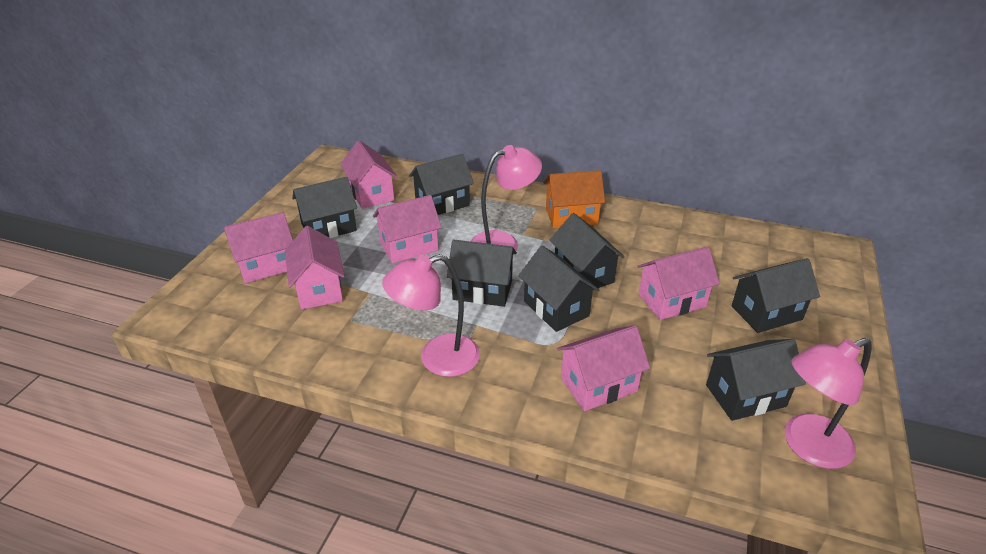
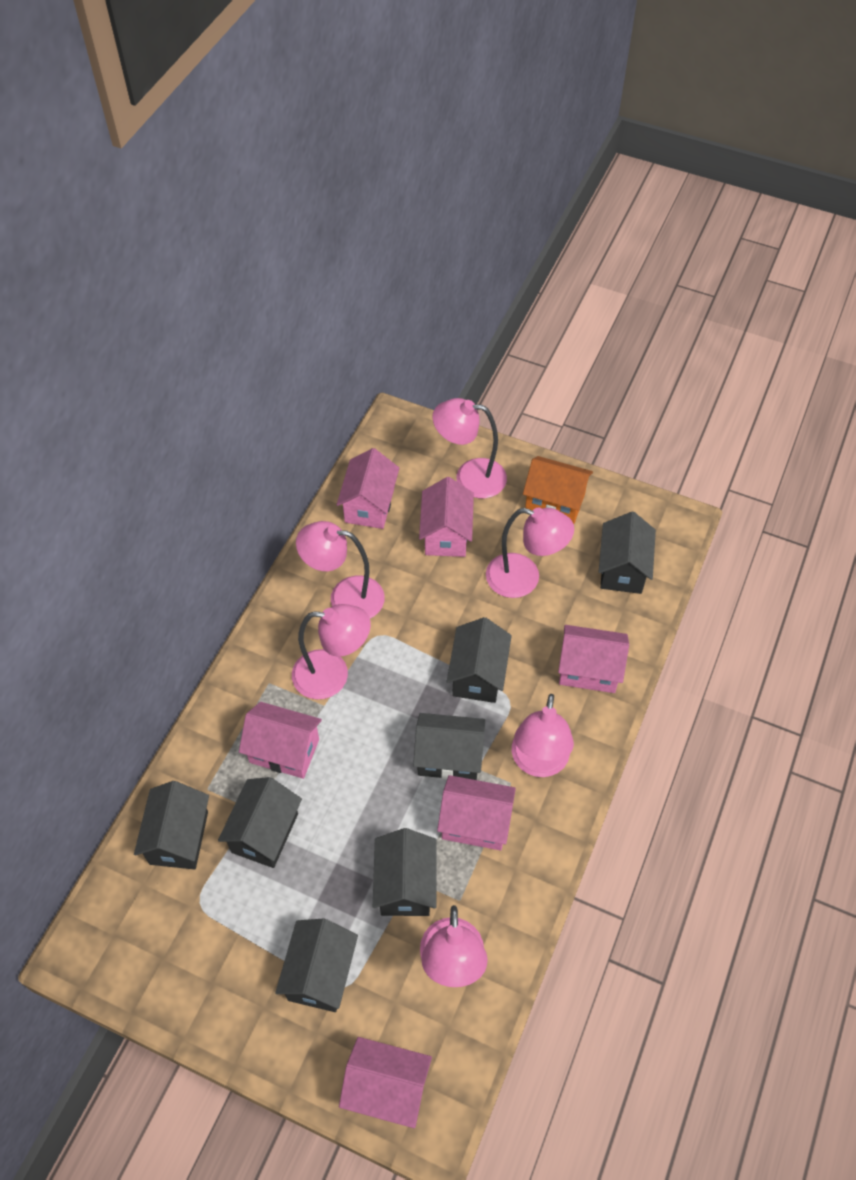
pink lamp: [382,254,480,377] [471,145,542,251] [784,338,872,469] = 3 -> [292,604,371,699] [296,521,385,618] [420,905,488,987] [433,398,507,498] [486,508,574,598] [512,694,574,777] = 6

